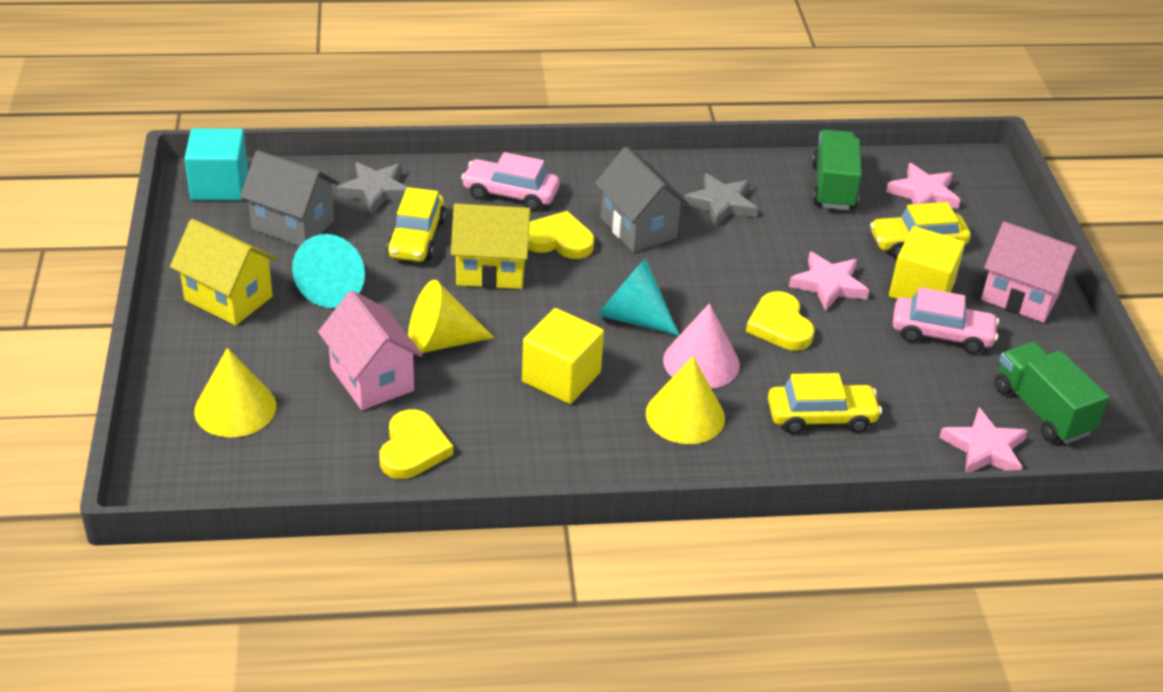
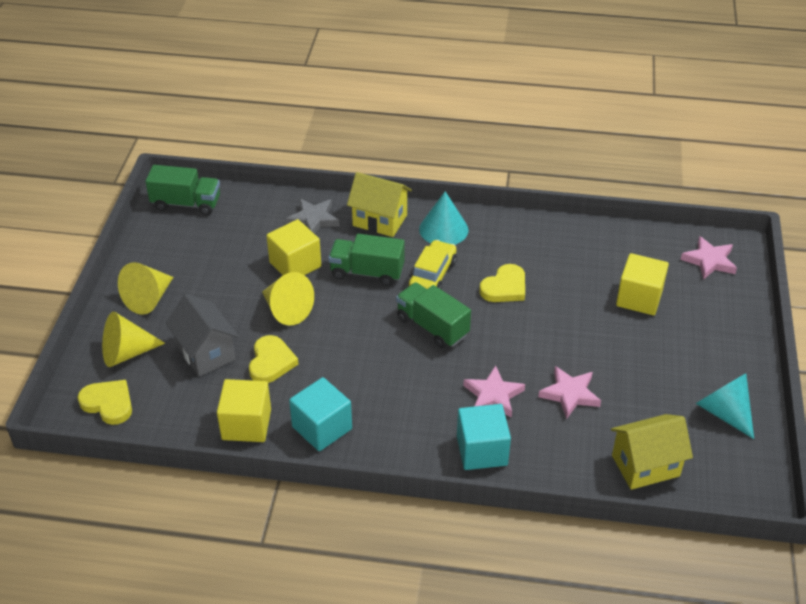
green truck: [812,130,862,210] [995,342,1109,444] = 2 -> [145,165,220,215] [328,234,405,286] [396,282,471,349] = 3
grey house: [240,150,339,246] [595,147,689,252] = 2 -> [166,294,239,376] = 1
grey star: [336,162,407,215] [683,173,758,227] = 2 -> [286,199,339,234] = 1
pink car: [461,152,560,211] [892,287,999,354] = 2 -> none = 0
pink cone: [663,303,740,389] = 1 -> none = 0
pink house: [318,291,423,410] [981,221,1077,323] = 2 -> none = 0
turquoise cube: [184,128,248,200] = 1 -> [289,377,352,451] [457,404,511,470] = 2
yellow car: [386,187,446,262] [768,373,882,434] [870,202,971,258] = 3 -> [408,240,457,289] = 1
yellow cube: [522,308,604,404] [889,226,965,299] = 2 -> [217,379,271,442] [266,219,321,275] [616,253,669,315] = 3

